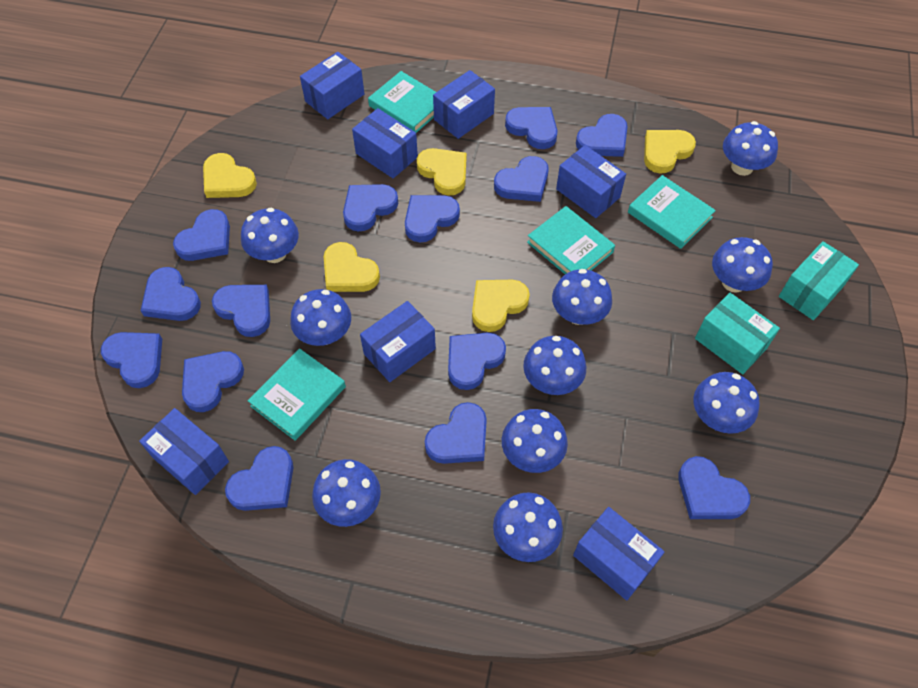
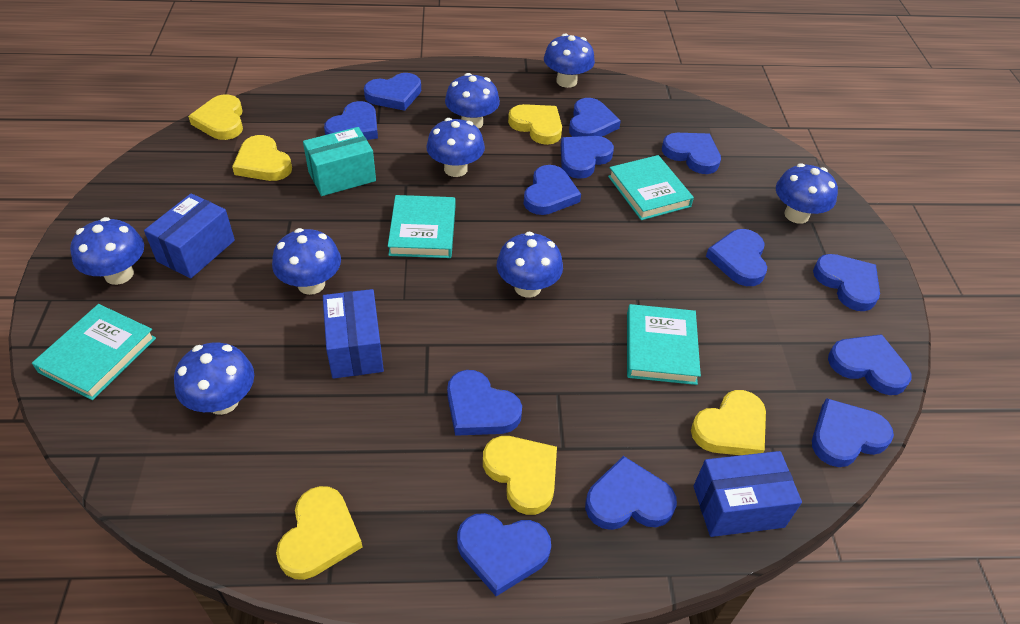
blue box: [139,408,229,495] [300,52,364,119] [352,108,418,178] [360,301,436,382] [433,70,495,139] [556,145,626,218] [573,507,665,600] = 7 -> [144,193,235,278] [323,289,384,379] [693,451,802,537] = 3
blue heart: [101,332,162,388] [140,267,201,321] [173,209,230,261] [182,351,244,412] [212,285,270,337] [225,446,293,511] [343,184,398,232] [405,195,460,242] [425,402,487,464] [448,333,506,390] [494,156,549,202] [505,107,558,149] [576,114,628,157] [678,456,750,519] = 14 -> [324,101,378,140] [364,73,421,111] [447,370,522,436] [457,513,551,596] [524,165,581,215] [561,136,614,179] [569,98,621,137] [585,456,677,530] [662,133,721,174] [706,229,767,286] [812,398,894,467] [813,254,880,311] [828,334,911,395] = 13
blue mushroom: [241,208,299,263] [290,289,351,346] [312,459,381,527] [493,493,563,562] [502,409,568,473] [523,336,586,395] [552,269,612,325] [693,372,760,434] [712,237,773,292] [723,121,778,176] = 10 -> [70,217,144,285] [174,342,254,415] [272,228,341,295] [426,118,485,177] [445,73,500,129] [497,231,563,298] [544,34,595,88] [776,163,838,224] = 8
turquoise box: [695,293,780,374] [779,241,859,320] = 2 -> [303,127,376,196] = 1
yellow heart: [203,153,257,198] [324,242,380,292] [417,148,467,196] [472,280,530,332] [644,130,696,174] = 5 -> [188,95,243,140] [232,135,292,181] [276,486,362,580] [483,436,557,515] [508,104,562,145] [691,390,766,455] = 6

